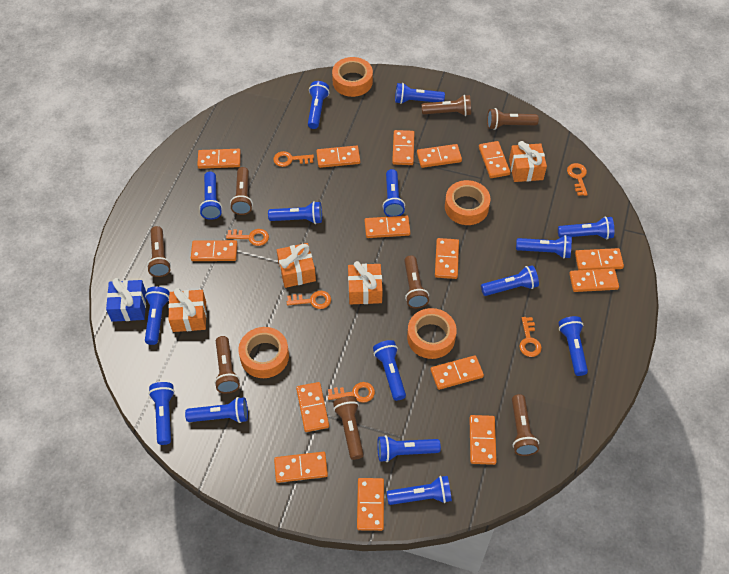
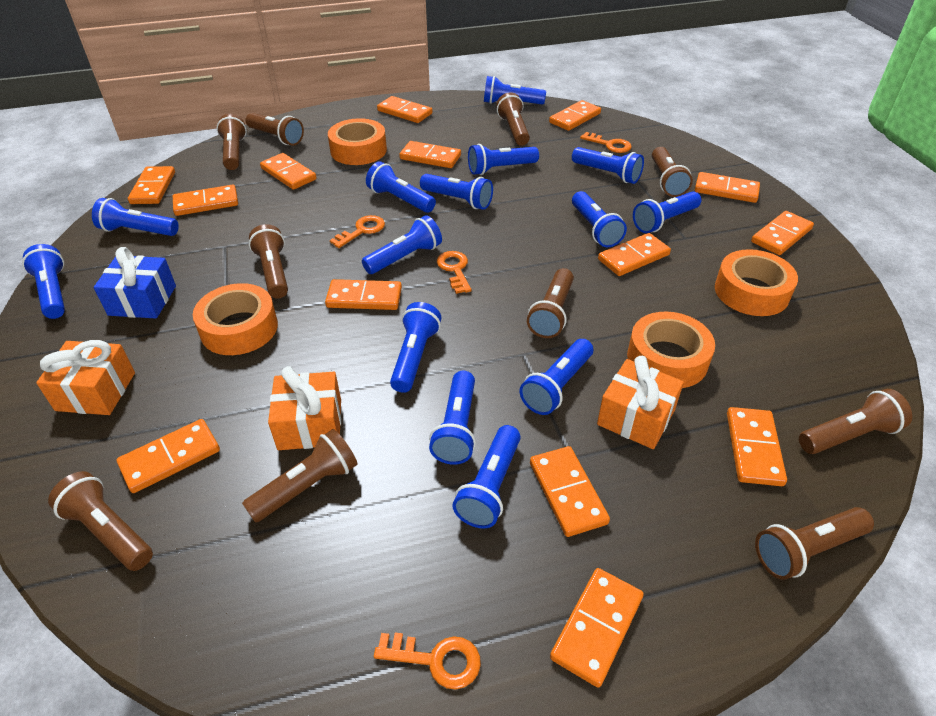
blue flashlight: [145,287,170,345] [148,382,175,445] [185,397,248,423] [199,171,222,220] [268,201,322,224] [308,81,329,129] [373,340,406,401] [377,435,441,462] [383,169,405,217] [387,476,452,505] [395,83,445,104] [481,265,539,296] [516,235,572,259] [558,216,614,239] [558,316,588,376] = 15 -> [22,244,65,319] [92,198,179,236] [362,215,442,274] [366,161,436,213] [390,302,441,393] [420,174,493,210] [429,371,476,465] [452,425,521,528] [468,144,539,175] [484,76,546,105] [520,339,593,415] [572,147,644,184] [572,191,627,247] [633,191,701,233] = 14
brown flashlight: [147,226,171,277] [214,336,240,393] [230,167,253,215] [333,396,364,460] [404,255,429,308] [421,95,471,116] [487,108,539,130] [512,394,539,456] = 8 -> [48,471,153,571] [217,114,247,170] [242,429,357,523] [245,113,304,146] [248,224,288,298] [496,92,530,146] [527,268,574,338] [652,147,693,197] [755,507,874,580] [799,389,912,454] = 10
orange domino: [191,240,238,261] [197,149,241,169] [274,452,328,483] [296,382,329,432] [316,146,360,168] [357,478,384,531] [365,216,410,238] [392,130,414,165] [417,144,462,168] [430,355,484,390] [435,238,459,279] [469,415,497,465] [479,141,510,178] [569,268,619,292] [575,248,624,270] = 15 -> [117,419,220,493] [128,166,175,204] [173,185,238,216] [260,153,317,190] [325,279,402,310] [377,96,432,123] [399,141,461,168] [530,446,610,537] [549,100,601,131] [550,568,644,688] [598,233,671,276] [695,172,760,203] [727,407,787,486] [751,211,814,255] = 14
orange gift: [168,288,207,332] [277,243,316,288] [348,261,383,304] [509,141,547,182] = 4 -> [36,340,135,415] [268,366,341,450] [597,356,684,449] = 3
orange key: [226,229,269,246] [273,151,314,167] [287,291,331,309] [328,382,375,403] [519,317,542,357] [567,163,588,196] = 6 -> [330,215,385,248] [374,633,481,689] [437,251,472,294] [580,132,632,153] = 4

